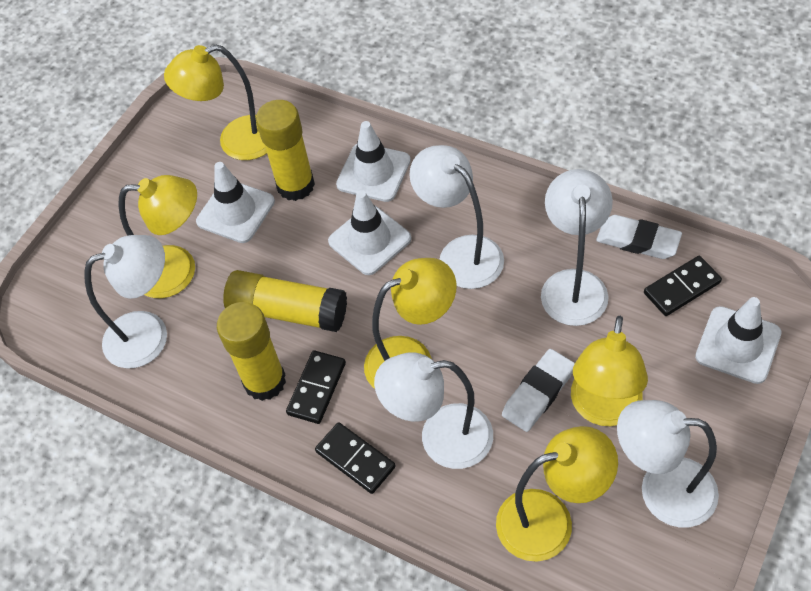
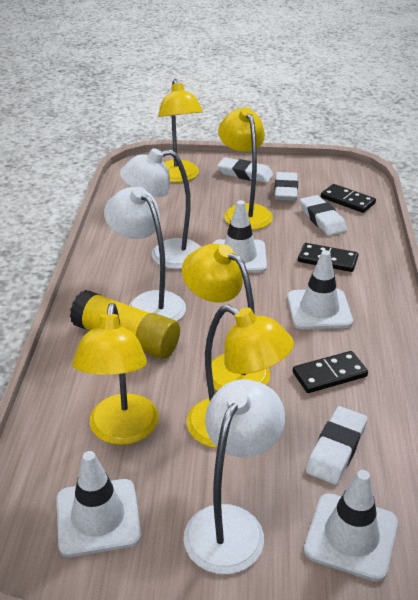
white eraser: [502,349,575,432] [596,215,682,259] = 2 -> [217,157,274,183] [274,172,298,201] [300,195,347,236] [306,406,367,485] = 4
white lamp: [84,235,167,368] [374,353,493,469] [409,145,504,289] [541,169,613,326] [617,400,719,528] = 5 -> [104,187,186,321] [120,148,201,269] [184,379,285,574] = 3
yellow glue stick: [217,302,286,401] [223,270,347,332] [256,100,315,201] = 3 -> [70,290,180,359] = 1

